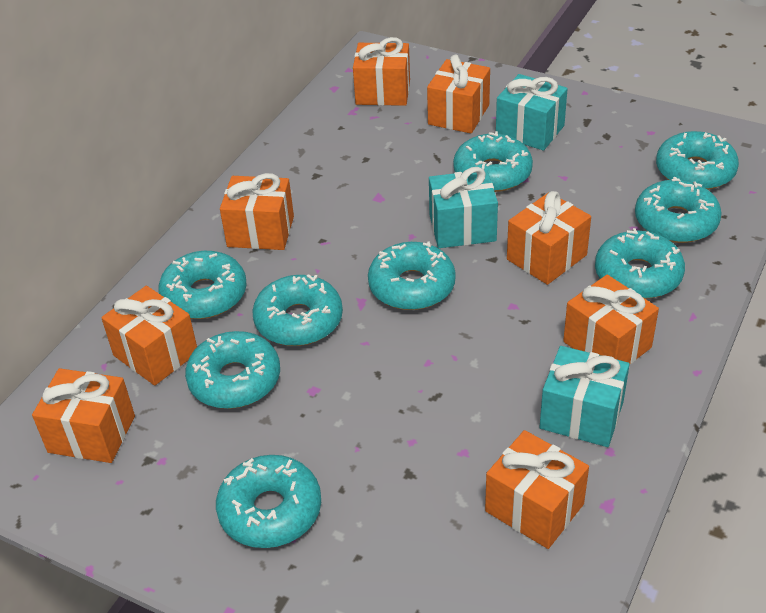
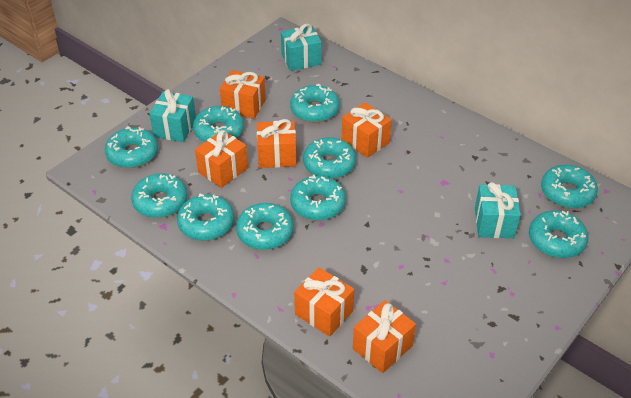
orange gift: [32,368,135,463] [101,286,197,386] [220,173,294,250] [353,37,410,106] [427,55,490,134] [485,430,589,549] [507,191,591,285] [563,275,659,364] = 8 -> [195,130,248,188] [220,70,266,119] [257,119,297,168] [294,267,354,337] [342,102,392,158] [353,300,416,373] = 6
turquoise donut: [159,251,247,319] [185,331,280,409] [216,455,321,548] [252,274,343,346] [368,241,456,310] [453,131,533,192] [595,228,685,299] [635,177,722,243] [656,131,739,190] = 9 -> [105,126,158,168] [131,173,187,218] [177,194,234,241] [193,106,244,142] [236,203,294,250] [290,84,340,122] [290,175,346,220] [303,137,356,179] [529,211,589,258] [541,165,598,208] = 10

